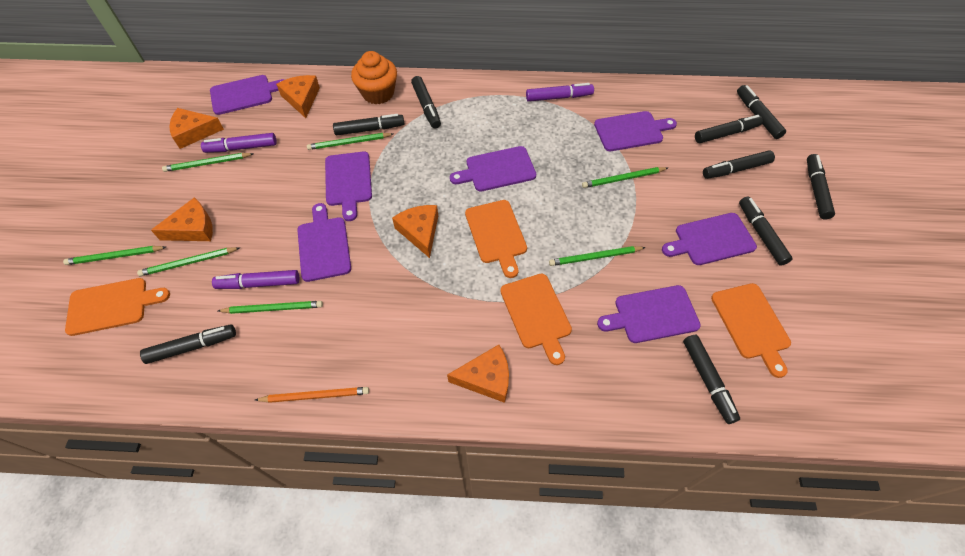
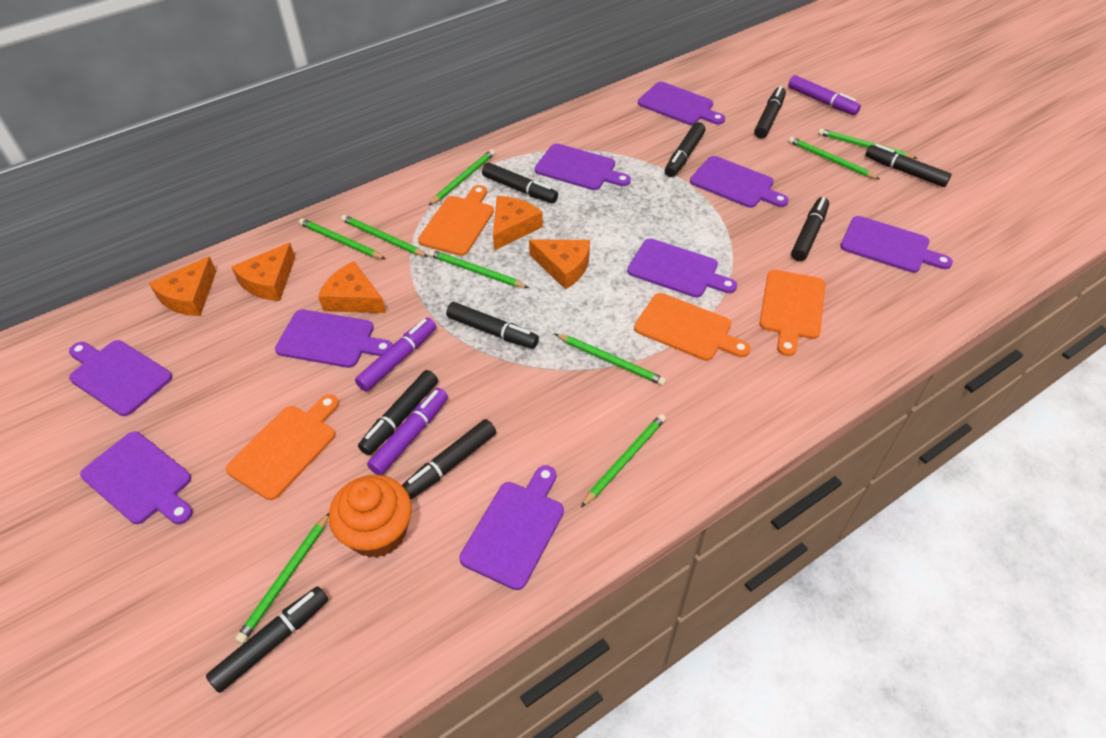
green pencil: [63,246,166,265] [137,247,240,276] [162,153,254,172] [218,301,323,314] [307,133,393,150] [549,246,646,266] [582,167,668,188] = 7 -> [235,513,329,644] [299,218,385,259] [341,215,428,257] [429,149,495,205] [429,250,529,288] [555,334,666,386] [581,414,666,507] [788,137,880,179] [818,128,918,159] = 9
orange pencil: [255,387,369,403] = 1 -> none = 0
purple cutting board: [210,75,285,115] [297,203,351,282] [325,152,372,221] [450,146,536,192] [594,111,677,151] [597,285,701,343] [662,213,757,265] = 7 -> [69,340,172,416] [80,431,193,524] [275,310,393,368] [459,465,564,590] [535,144,631,190] [627,239,737,298] [638,82,725,125] [690,156,789,208] [840,216,953,273] = 9

